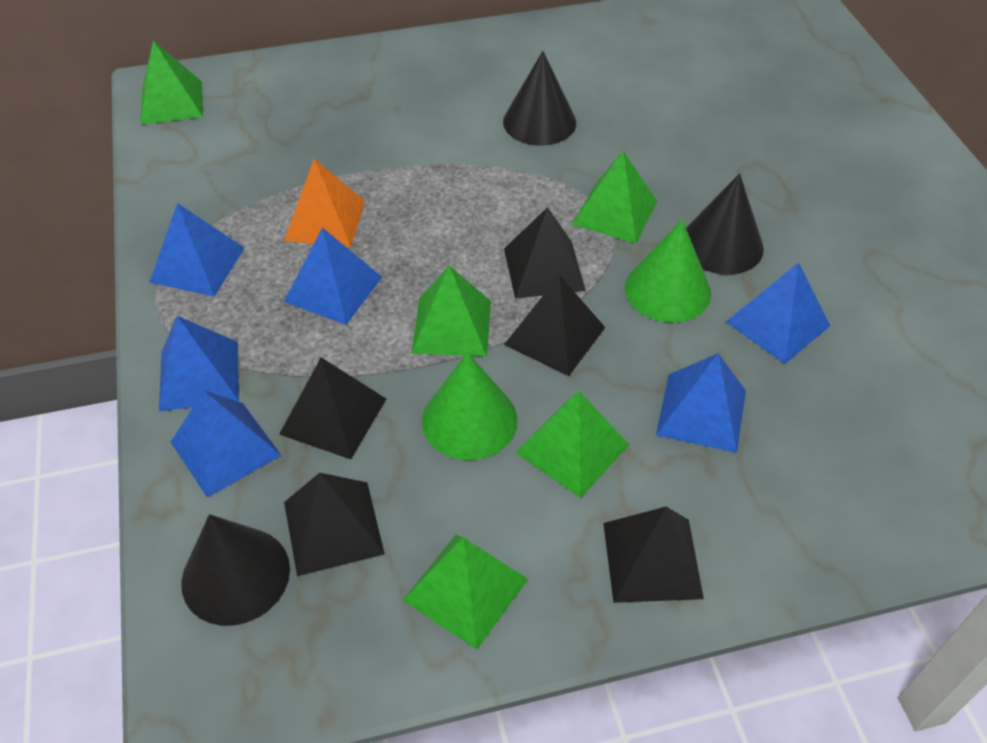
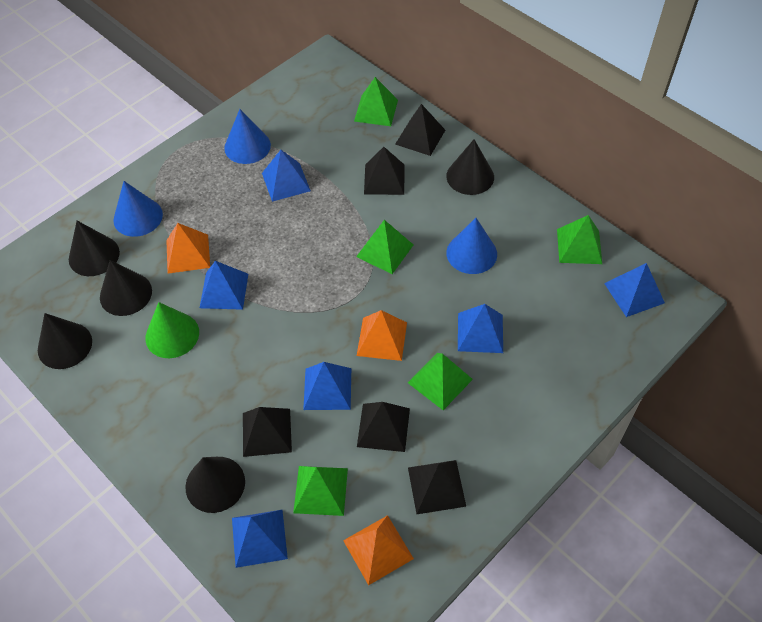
black cone: [181,514,290,626] [503,51,576,146] [686,173,764,275] = 3 -> [38,313,92,369] [69,221,120,276] [100,260,152,316] [185,457,245,513] [446,139,494,195] = 5
blue cone: none = 0 -> [113,181,163,237] [224,109,271,164] [446,218,497,274] = 3
green cone: [422,352,517,460] [625,220,711,323] = 2 -> [145,302,199,358] = 1
orange pyramid: [284,159,365,247] = 1 -> [166,223,210,274] [343,515,414,585] [357,310,407,361] = 3

